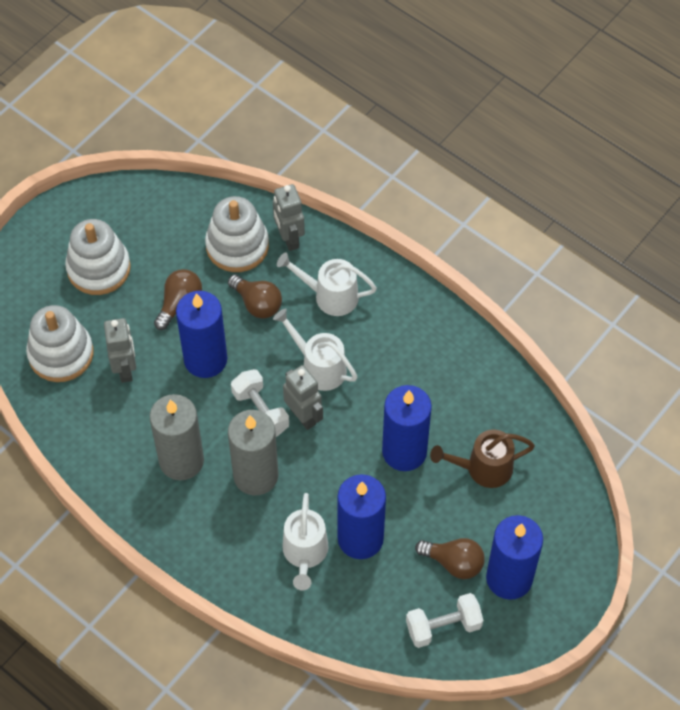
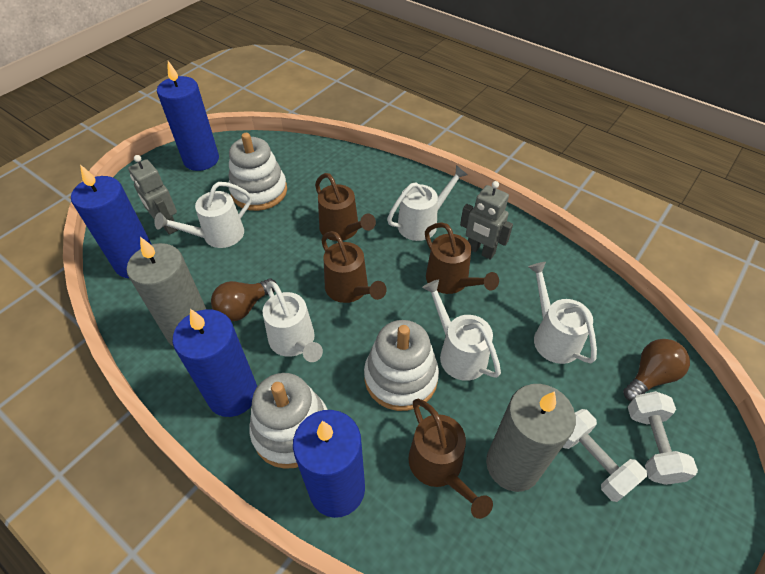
brown light bulb: [154,269,202,330] [228,274,282,318] [415,538,485,579] = 3 -> [211,278,277,321] [623,339,690,401] = 2
brown watering can: [430,429,535,488] = 1 -> [315,173,376,241] [321,231,387,303] [408,399,493,519] [425,222,499,294] = 4
grey robot: [104,318,136,383] [273,184,305,251] [283,365,323,430] = 3 -> [128,155,178,235] [460,181,513,260] = 2
white watering can: [273,308,357,391] [277,253,377,316] [282,493,328,591] = 3 -> [154,182,252,248] [263,281,323,362] [387,165,468,241] [422,279,501,381] [528,262,597,364] = 5

